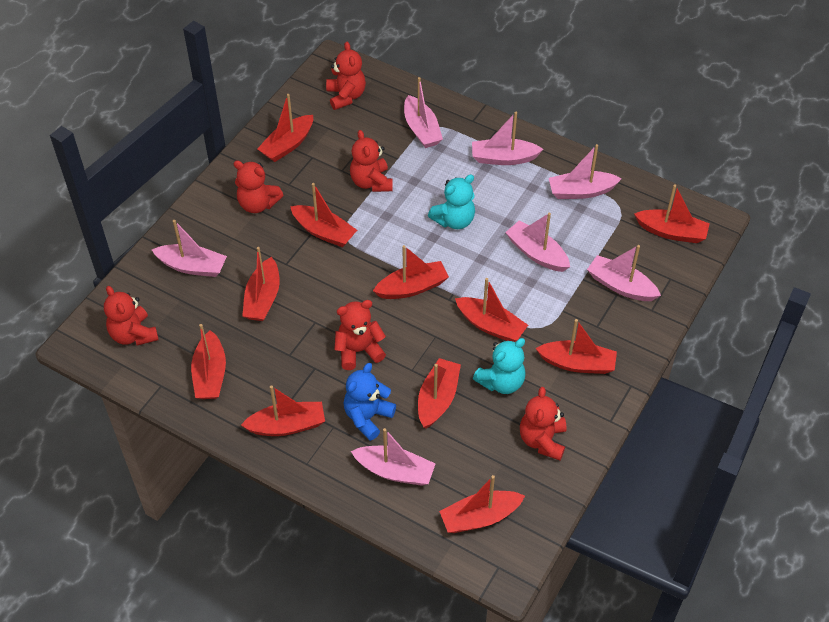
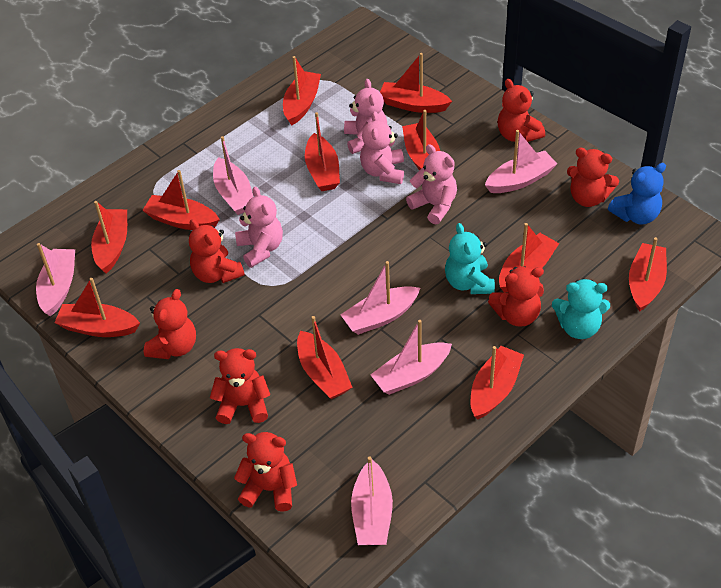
pink boat: [152,220,227,277] [351,428,436,486] [404,77,443,148] [472,112,543,165] [505,213,570,272] [549,144,622,199] [587,245,661,301] = 7 -> [36,243,75,316] [213,136,253,215] [341,261,420,335] [351,456,393,545] [370,320,452,395] [485,130,557,193] = 6
pink teddy bear: none = 0 -> [235,187,283,268] [344,79,387,154] [360,111,404,184] [406,144,457,225] = 4
red teddy bear: [104,286,159,346] [234,160,283,213] [326,42,366,110] [334,300,386,370] [350,130,393,192] [520,387,567,461] = 6 -> [144,289,196,359] [189,219,245,283] [210,348,270,424] [234,432,297,512] [488,267,544,327] [498,79,545,142] [567,148,619,207] = 7

